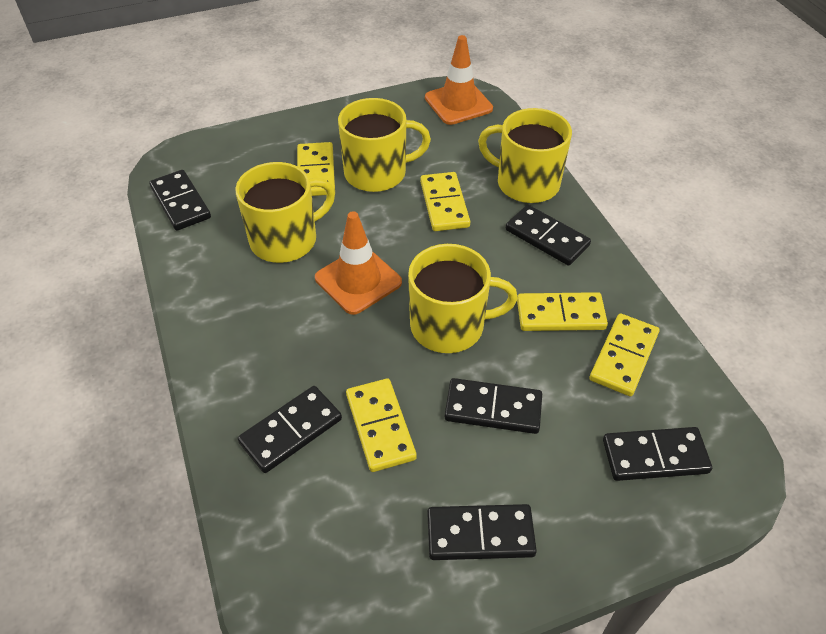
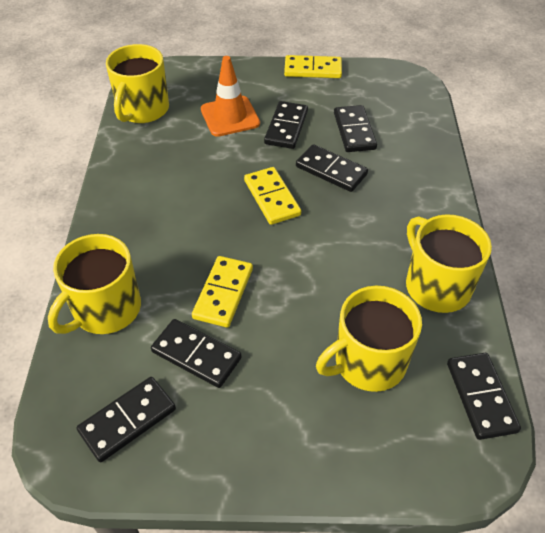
orange traffic cone: [315,211,402,315] [425,35,493,125] = 2 -> [201,56,260,137] = 1
yellow domino: [297,142,335,196] [346,379,417,472] [420,172,470,231] [517,292,608,331] [590,313,659,397] = 5 -> [192,256,253,328] [244,167,301,225] [284,55,342,78] = 3

